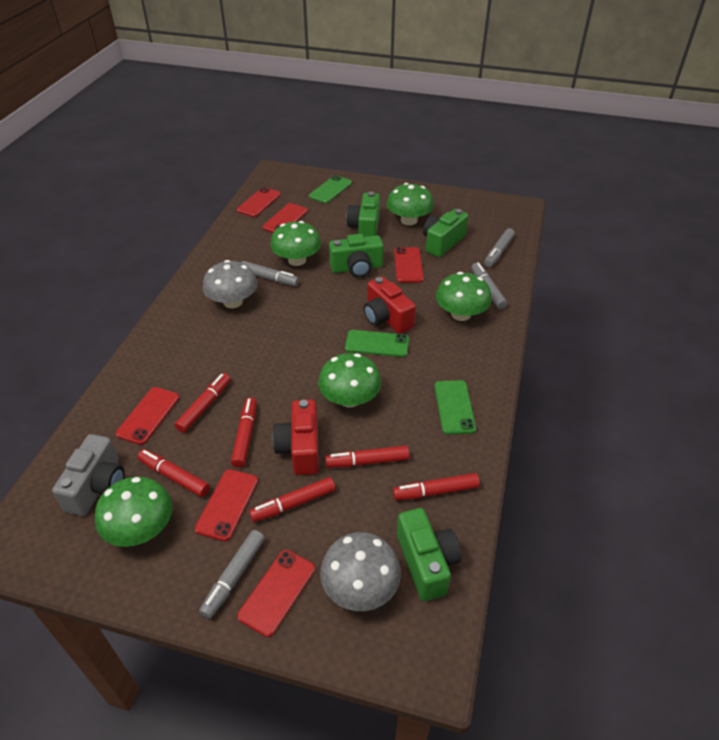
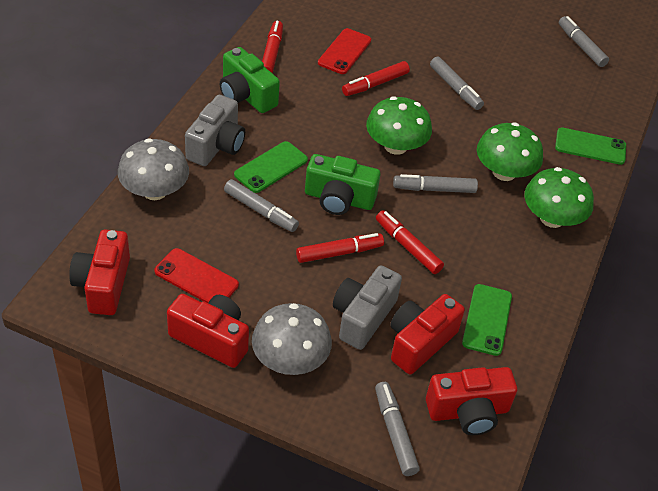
green camera: [329,234,384,277] [347,192,380,237] [397,508,462,601] [423,209,469,257] = 4 -> [220,47,280,113] [305,154,381,215] = 2
green mushroom: [95,477,172,547] [270,221,321,266] [318,353,382,407] [387,183,434,225] [436,272,492,321] = 5 -> [366,96,432,155] [477,122,543,181] [524,167,594,228] = 3
grey camera: [52,434,125,516] = 1 -> [185,95,245,166] [333,265,402,350] = 2
grey marker: [199,530,265,619] [241,261,299,286] [471,263,508,309] [484,228,515,267] = 4 -> [224,179,299,232] [375,382,420,476] [393,174,478,193] [430,56,484,110] [559,16,609,67] = 5
red camera: [272,399,319,475] [364,276,416,334] = 2 -> [69,230,130,315] [167,294,249,368] [390,294,465,374] [426,367,517,435] = 4
red marker: [137,449,210,497] [174,373,231,433] [231,397,257,468] [249,477,335,522] [325,445,410,468] [393,473,480,500] = 6 -> [262,21,283,73] [296,233,384,263] [342,61,410,96] [376,210,444,274] = 4
red phone: [116,387,179,445] [195,469,258,541] [237,187,281,217] [237,550,315,637] [263,203,308,233] [394,247,424,283] = 6 -> [154,248,239,303] [318,28,371,74] = 2

